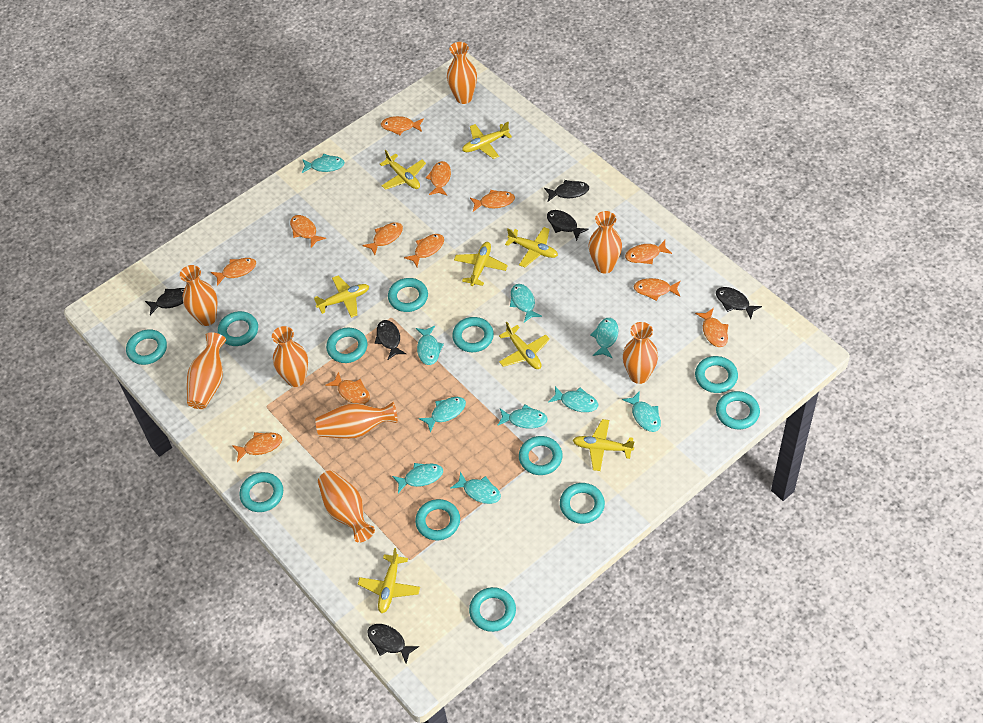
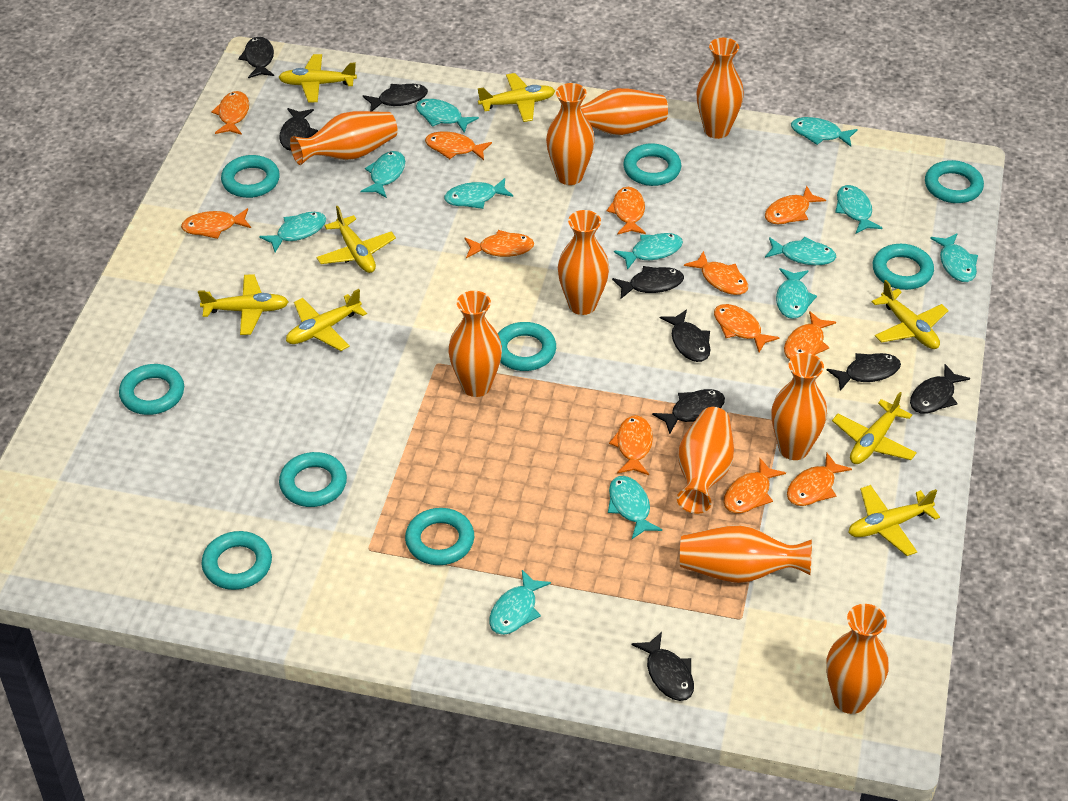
black fish: [145,288,185,315] [367,624,419,663] [375,320,406,360] [544,180,589,201] [547,210,589,241] [716,287,762,319] = 6 -> [238,37,274,78] [279,108,318,151] [363,84,428,111] [612,266,684,299] [631,632,694,701] [652,389,725,434] [660,309,711,362] [827,353,901,391] [910,364,970,414] = 9
orange vase: [180,265,217,326] [187,332,226,409] [272,326,308,387] [315,402,398,439] [318,470,375,543] [447,42,477,104] [589,211,622,273] [623,322,658,384] = 8 -> [290,111,398,165] [448,291,502,397] [546,83,595,185] [558,210,609,315] [560,88,668,135] [677,407,734,514] [680,525,812,583] [697,38,744,139] [771,353,827,460] [826,604,889,714] = 10
turquoise fish: [302,154,345,173] [392,463,443,493] [416,326,444,365] [419,397,466,433] [450,472,501,504] [497,405,548,429] [510,284,542,322] [549,386,598,412] [590,318,619,358] [622,391,661,432] = 10 -> [259,212,326,252] [361,151,405,198] [416,99,479,133] [444,178,513,209] [489,570,551,635] [608,476,662,539] [614,233,683,270] [765,237,836,265] [776,268,817,319] [791,117,858,147] [835,185,882,233] [930,233,978,282] = 12
turquoise ring: [126,329,167,365] [218,311,258,346] [239,472,283,512] [326,328,367,363] [388,278,428,312] [415,499,460,540] [452,317,494,352] [469,587,516,632] [519,436,563,475] [560,483,605,524] [695,356,738,393] [716,391,760,429] = 12 -> [119,364,184,415] [202,531,272,590] [221,155,280,198] [279,452,347,507] [405,508,474,565] [497,322,556,371] [623,143,681,186] [873,244,934,290] [925,160,984,203] = 9

